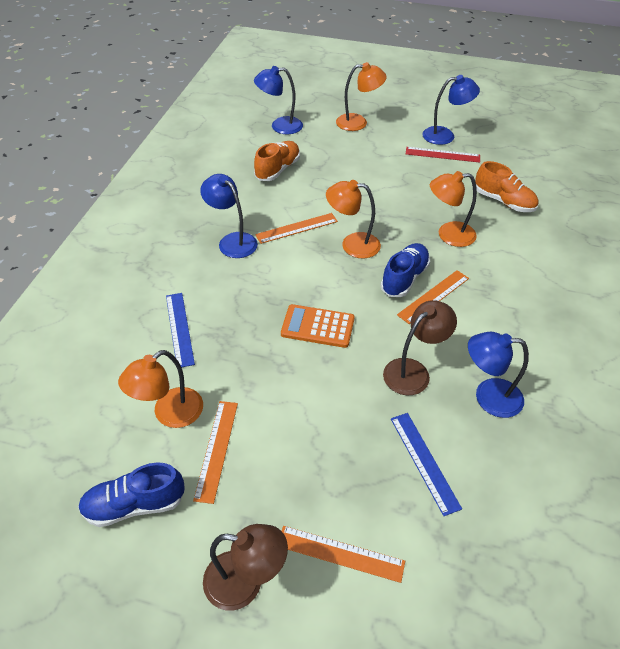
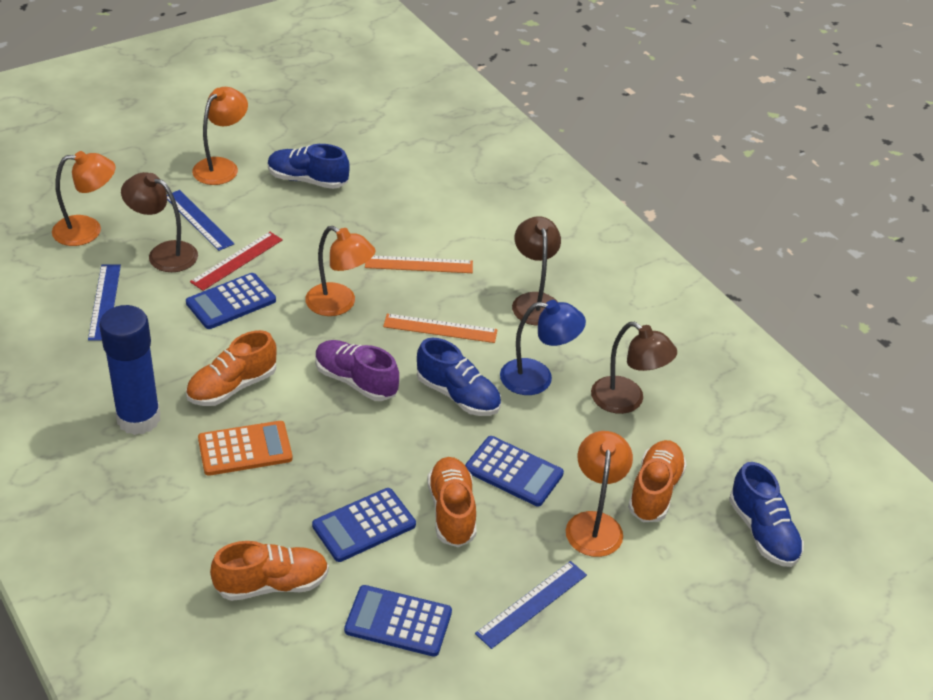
blue calculator: none = 0 -> [186,273,276,329] [312,488,416,562] [344,585,452,657] [465,436,564,506] = 4
blue glue stick: none = 0 -> [99,305,161,435] = 1
blue lamp: [200,174,258,258] [254,66,303,134] [422,75,480,145] [468,332,529,418] = 4 -> [500,300,586,395] = 1
blue ruler: [166,293,195,368] [391,413,462,516] = 2 -> [88,264,121,341] [167,190,235,251] [475,561,587,649] = 3
blue shoe: [78,462,185,527] [380,243,430,297] = 2 -> [268,144,350,189] [417,338,501,416] [729,462,804,567] = 3
brown lamp: [203,524,288,611] [383,300,457,395] = 2 -> [121,172,198,272] [512,216,561,326] [591,322,677,414] = 3
orange ruler: [193,401,238,504] [255,213,338,244] [282,526,405,583] [397,270,469,324] = 4 -> [365,256,473,273] [383,314,498,343] = 2
orange shoe: [254,141,300,181] [475,161,538,212] = 2 -> [186,330,277,406] [210,541,329,601] [427,457,477,547] [628,440,687,522] = 4
purple shoe: none = 0 -> [315,340,399,401] = 1

